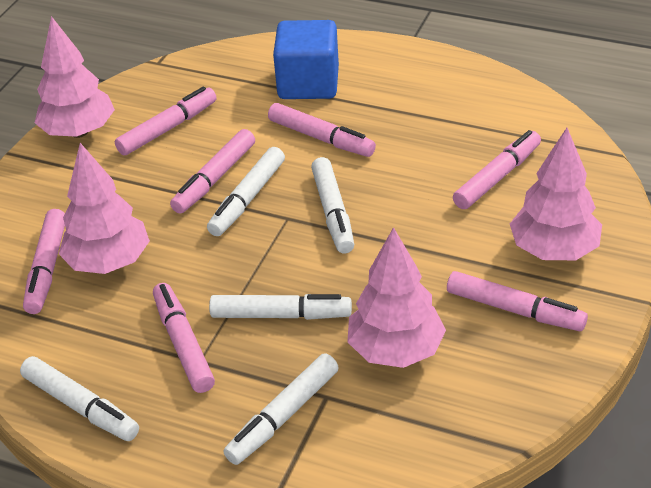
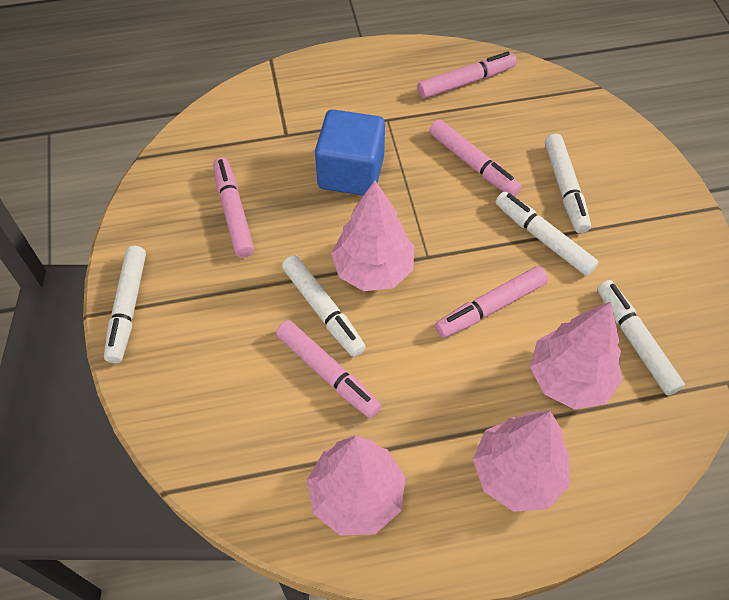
pink marker: [23,209,65,314] [115,87,217,155] [153,283,215,393] [170,129,255,214] [268,103,376,157] [447,271,588,331] [453,130,541,209] = 7 -> [213,157,254,258] [276,320,381,418] [417,51,517,99] [429,120,521,196] [435,266,548,338] = 5

